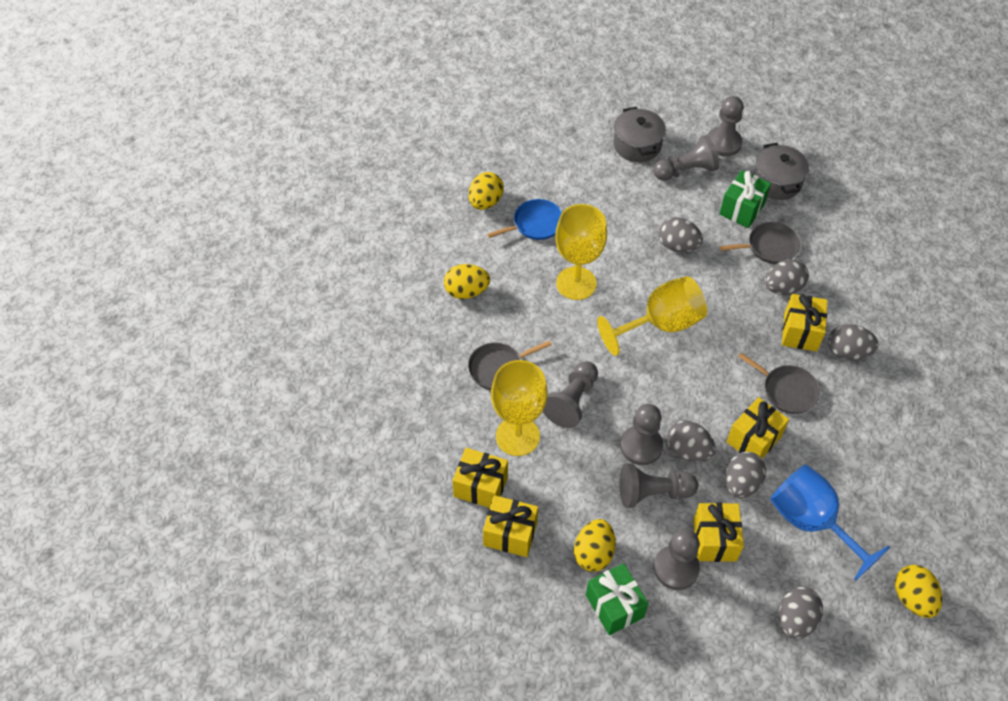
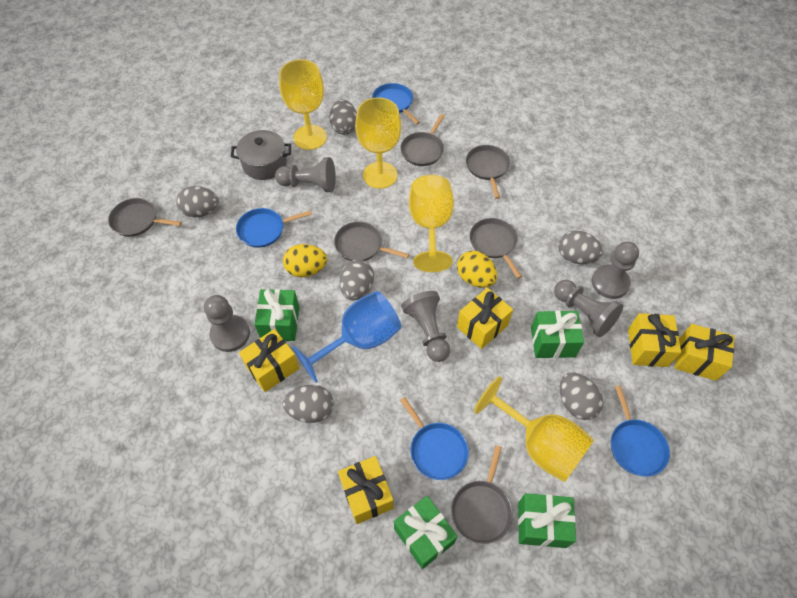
blue pan: [487,199,562,240] = 1 -> [236,208,312,248] [372,83,420,125] [400,397,469,480] [611,385,670,477] = 4
green gift: [586,563,649,635] [719,170,771,228] = 2 -> [254,289,299,341] [394,496,458,569] [518,493,576,548] [531,310,584,358] = 4
grey pan: [468,340,552,390] [719,222,800,264] [738,353,820,414] = 3 -> [108,198,182,237] [334,221,409,261] [400,114,445,166] [451,445,513,544] [466,145,510,199] [470,218,522,279] = 6
grey pawn: [543,361,598,428] [619,463,698,508] [620,404,663,465] [653,135,719,181] [654,529,700,590] [708,96,744,156] = 6 -> [204,295,250,352] [275,157,336,192] [401,291,450,362] [554,280,623,337] [592,242,639,299] = 5
grey pot: [614,107,666,162] [753,143,809,200] = 2 -> [231,130,291,180] = 1
yellow egg: [444,264,490,299] [468,172,504,210] [574,519,615,572] [895,565,942,618] = 4 -> [283,244,327,277] [457,251,497,288] = 2
yellow goblet: [491,360,548,456] [555,204,607,300] [597,276,707,356] = 3 -> [279,59,327,150] [355,97,401,189] [409,175,454,272] [474,376,594,482] = 4

